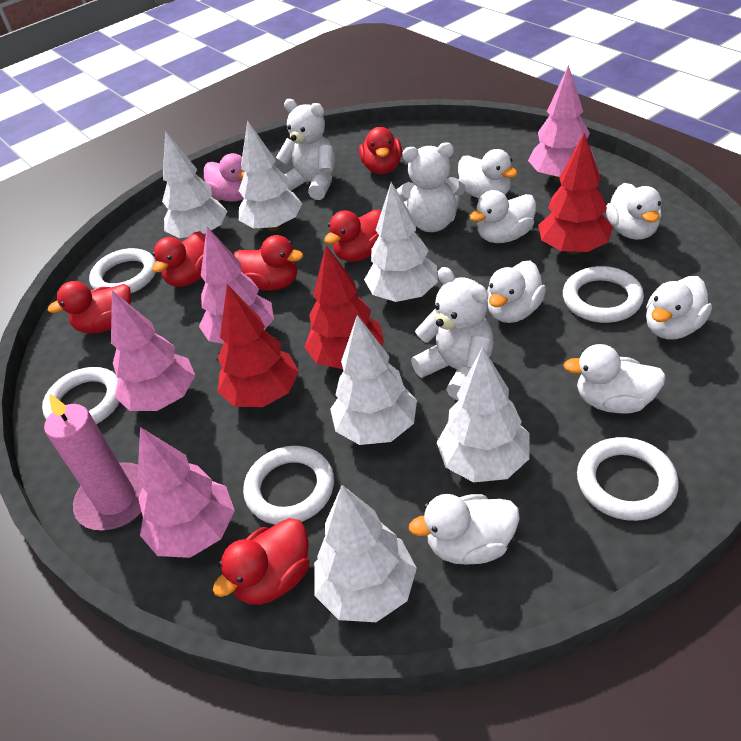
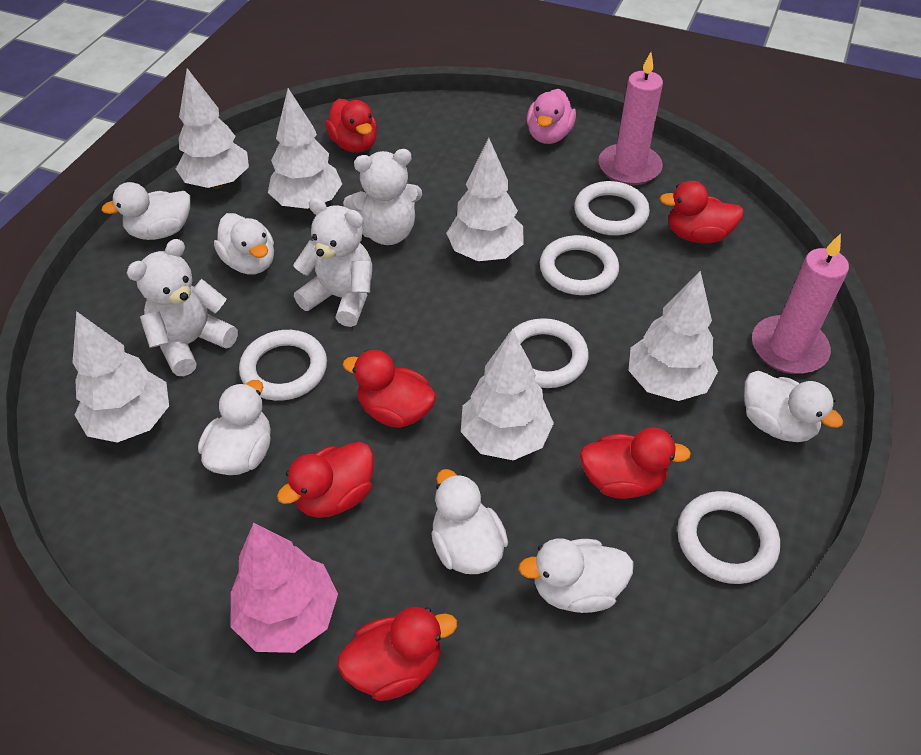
pink candle: [44,393,142,530] = 1 -> [598,52,663,185] [752,233,849,374] = 2
pink tree: [111,291,195,411] [137,427,235,558] [199,227,274,344] [528,65,595,181] = 4 -> [230,523,338,653] = 1
red tree: [218,284,299,407] [304,245,384,369] [538,133,613,254] = 3 -> none = 0
white duck: [409,494,520,565] [458,149,518,198] [469,190,536,243] [487,261,546,323] [563,344,666,414] [606,183,661,240] [646,276,712,339] = 7 -> [102,182,190,240] [198,380,271,475] [214,213,274,274] [431,469,508,574] [518,538,634,613] [744,371,843,442] = 6

